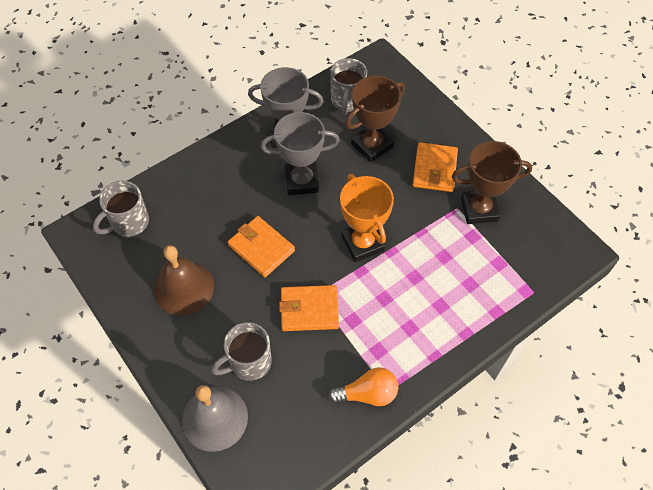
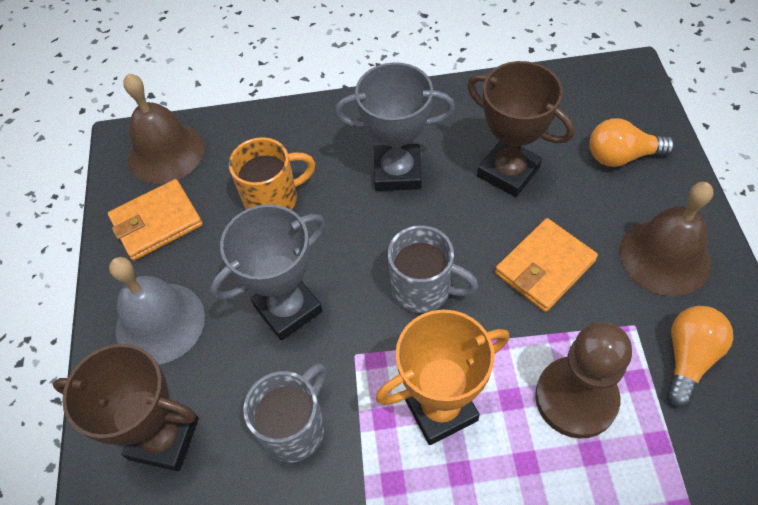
brown bell: [154,245,214,316] = 1 -> [124,74,204,184] [620,182,714,296] = 2
brown pawn: none = 0 -> [535,322,632,439] = 1
grey mug: [93,181,149,237] [211,322,272,381] [330,58,367,115] = 3 -> [243,363,326,463] [388,225,478,313] = 2
orange light bulb: [328,367,398,406] = 1 -> [589,118,675,167] [667,306,733,407] = 2
orange mug: none = 0 -> [229,137,315,210] = 1
orange wallet: [228,216,295,277] [279,285,339,331] [413,142,458,192] = 3 -> [108,179,203,261] [495,218,598,312] = 2

